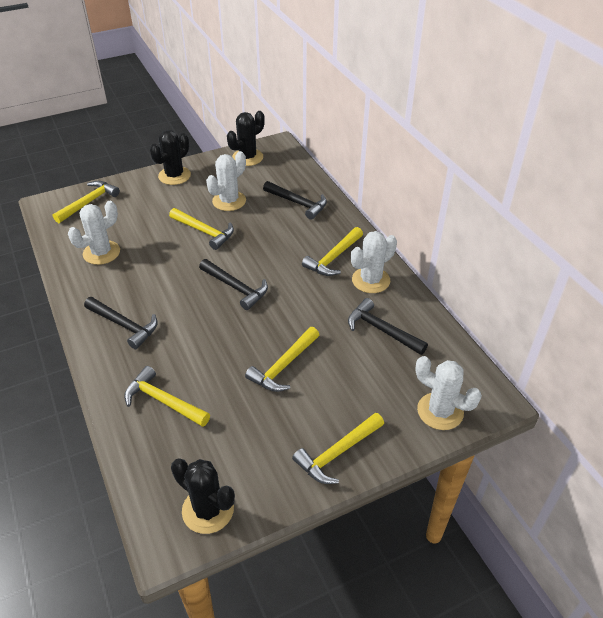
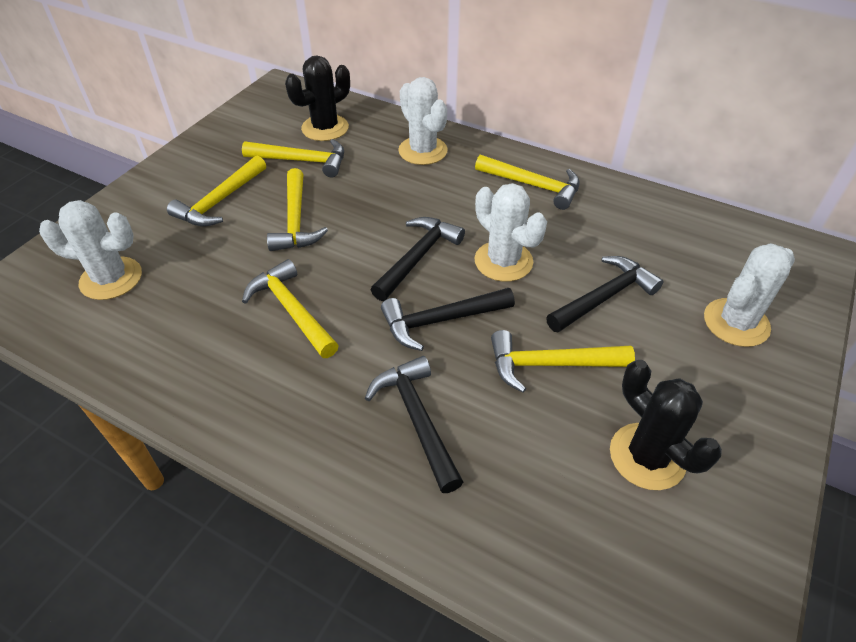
black cactus: [150,130,191,185] [171,459,235,534] [227,111,265,166] = 3 -> [285,55,350,141] [610,360,722,490] = 2

